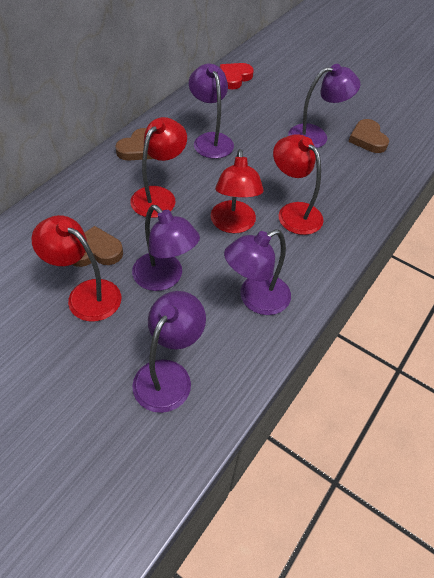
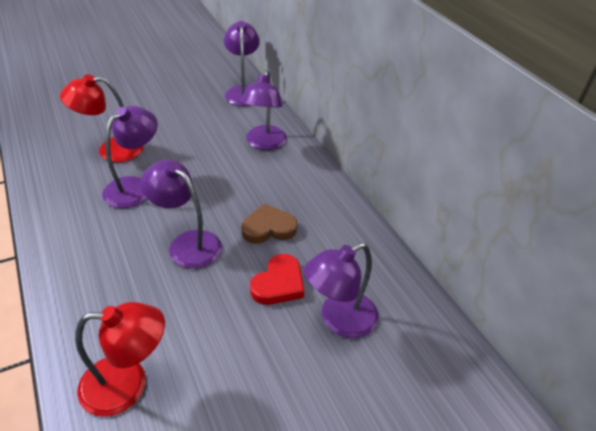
brown heart: [72,226,123,267] [115,128,153,161] [348,119,389,153] = 3 -> [241,203,297,244] = 1
red lamp: [32,215,121,322] [130,117,187,218] [211,149,264,233] [273,134,324,235] = 4 -> [60,74,144,162] [75,302,165,417] = 2

